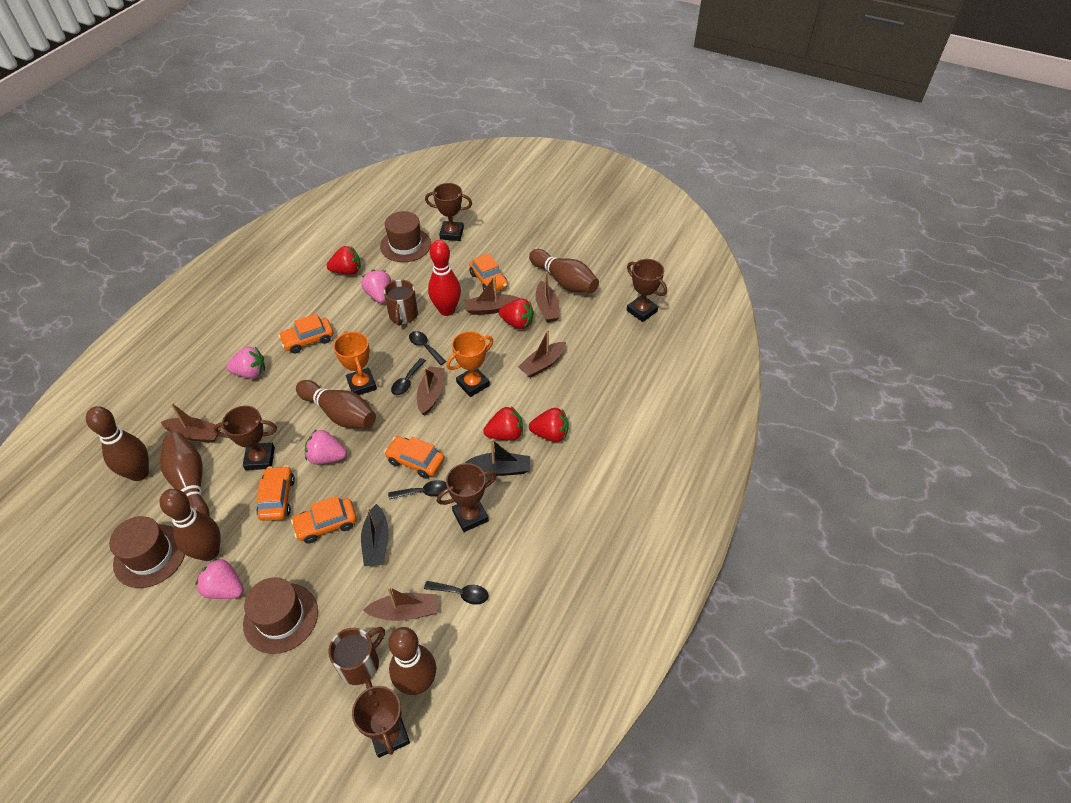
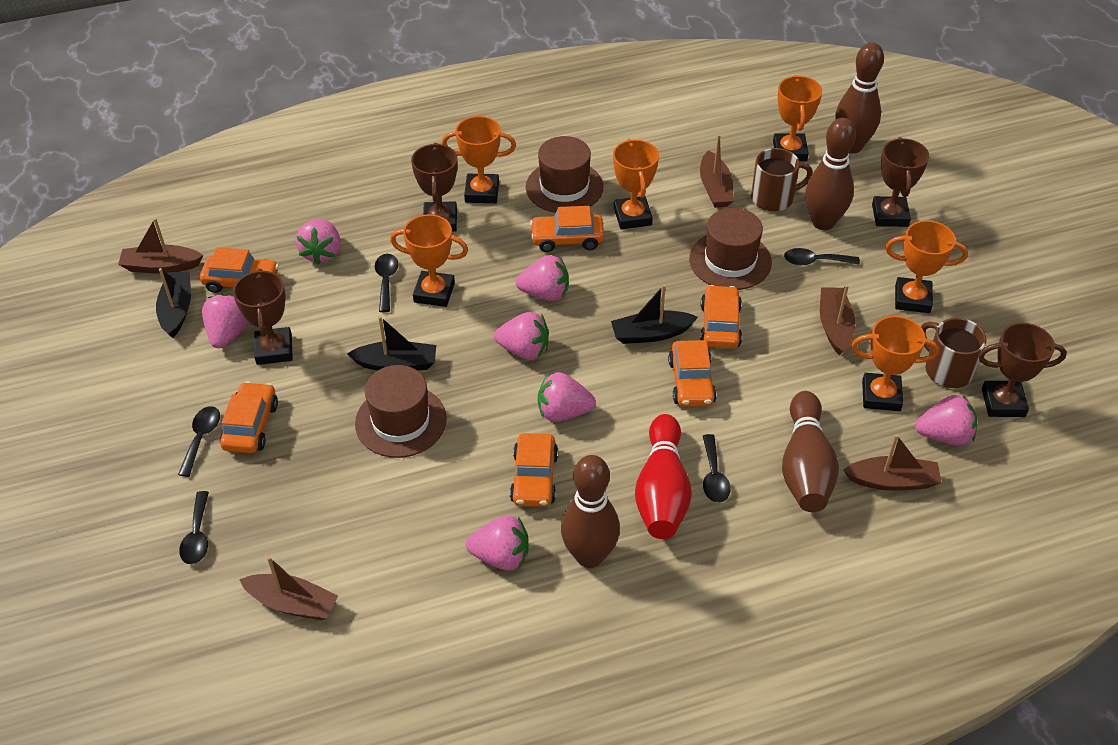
black boat: [361,504,389,566] [465,439,530,476] = 2 -> [156,268,191,338] [347,316,436,371] [611,285,698,344] = 3
black spoon: [388,480,447,499] [391,358,426,395] [409,331,446,365] [424,581,488,605] = 4 -> [178,406,220,477] [179,491,209,564] [375,254,398,312] [703,434,730,503] [784,248,860,265] = 5
brown boat: [161,403,222,443] [363,587,437,621] [417,366,445,416] [464,276,520,315] [518,330,566,378] [536,271,560,322] = 6 -> [118,218,203,274] [239,556,338,620] [700,134,734,208] [820,285,855,355] [843,434,942,491] = 5
brown bowling pin: [86,406,149,481] [160,432,210,516] [160,489,221,561] [296,380,376,428] [388,627,436,695] [529,249,599,293] = 6 -> [561,455,620,568] [782,391,839,512] [805,118,856,230] [835,42,884,153] = 4
brown trophy: [213,406,277,470] [352,679,410,758] [425,183,472,241] [437,463,496,532] [627,259,667,322] = 5 -> [233,269,293,365] [411,143,458,232] [872,137,929,227] [978,323,1067,417] = 4
orange car: [256,465,295,521] [278,314,333,353] [291,496,357,544] [384,436,444,479] [469,253,508,293] = 5 -> [200,247,279,293] [220,382,278,453] [510,433,558,507] [530,206,604,252] [668,340,717,407] [700,285,742,349] = 6
orange trophy: [333,331,377,395] [446,331,493,397] = 2 -> [390,214,468,307] [442,116,516,203] [613,139,659,229] [773,75,822,161] [851,316,939,411] [885,220,968,313] = 6
pink strawberry: [196,558,244,599] [226,347,265,379] [305,429,347,464] [361,270,391,303] = 4 -> [202,294,248,348] [295,219,341,265] [466,515,529,571] [494,312,549,360] [516,255,569,301] [538,372,596,422] [915,395,977,446] = 7
red strawberry: [327,246,361,275] [483,406,523,441] [499,298,534,329] [529,408,569,442] = 4 -> none = 0

